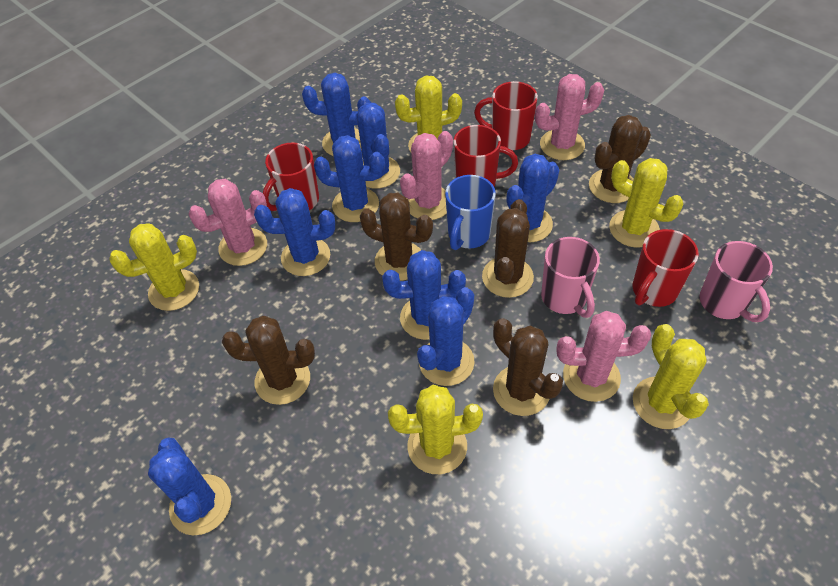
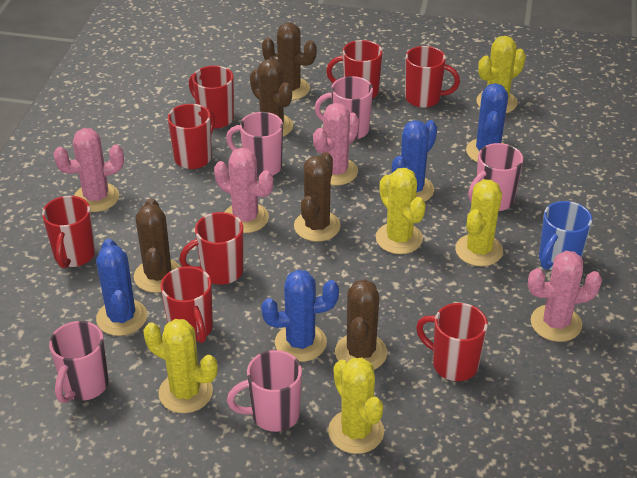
blue cactus: [148,437,231,535] [254,188,335,276] [302,73,371,156] [314,135,385,222] [357,103,400,189] [382,250,466,340] [417,287,475,386] [507,154,559,242] = 8 -> [96,239,147,336] [261,270,339,362] [392,120,437,202] [466,83,508,162] = 4
pink mug: [541,237,600,318] [699,241,773,322] = 2 -> [49,321,109,403] [226,112,283,178] [227,350,302,432] [314,76,373,140] [468,143,523,211] = 5
red mug: [263,142,319,211] [453,125,518,186] [474,81,538,150] [633,229,699,307] = 4 -> [42,196,95,268] [160,266,213,343] [168,104,215,169] [179,212,243,285] [189,65,234,129] [326,40,383,99] [405,46,460,108] [416,303,488,381] = 8

